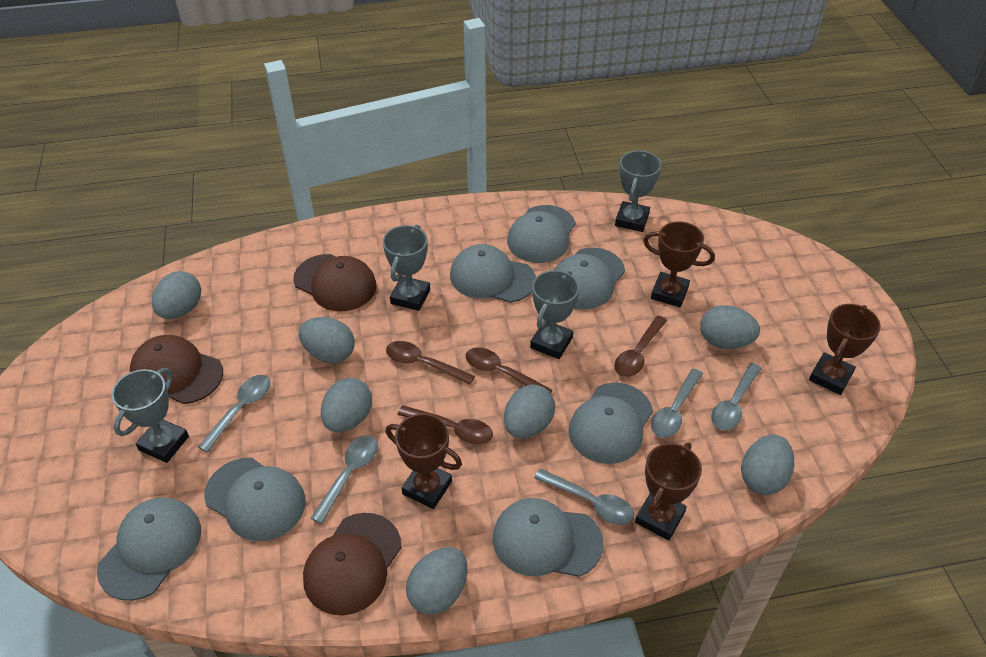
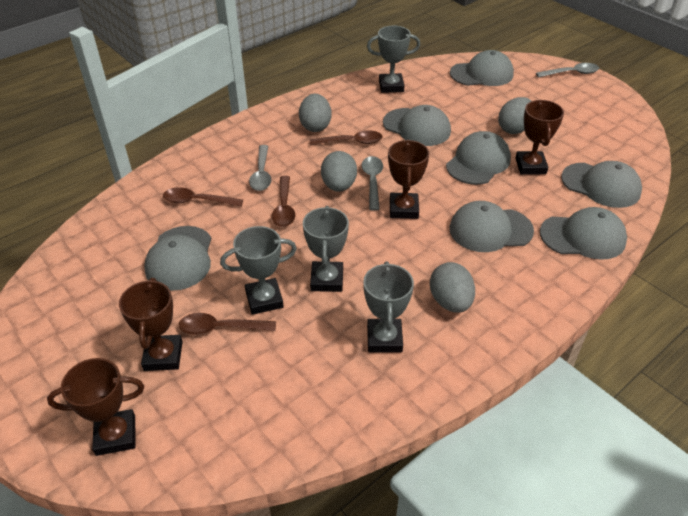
brown cap: [130,335,223,404] [294,254,376,312] [303,513,402,615] = 3 -> none = 0
grey egg: [152,271,201,319] [299,317,355,363] [321,378,372,432] [406,547,468,615] [504,384,555,438] [700,305,760,349] [741,434,794,495] = 7 -> [299,94,331,132] [321,151,357,192] [430,262,475,313] [498,97,531,134] = 4
grey spoon: [198,375,270,453] [311,435,378,524] [534,468,634,525] [651,368,703,438] [711,363,762,430] = 5 -> [249,145,272,191] [361,156,383,211] [536,63,599,78] = 3

